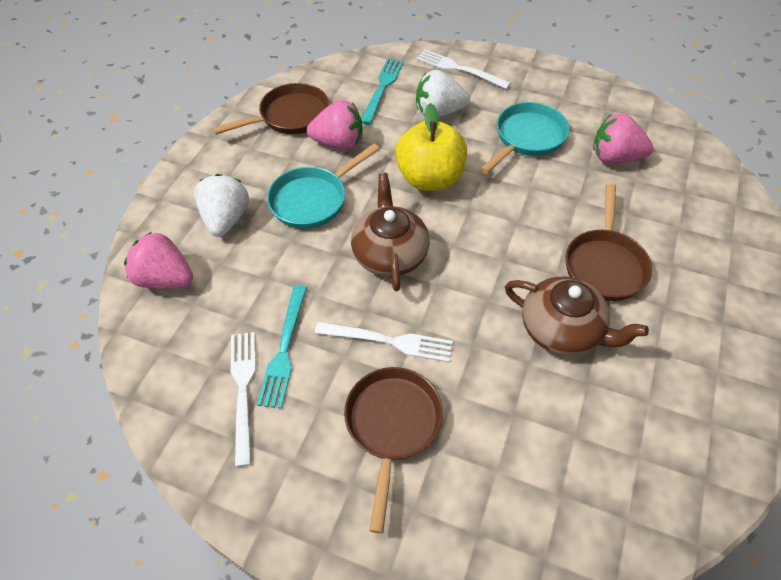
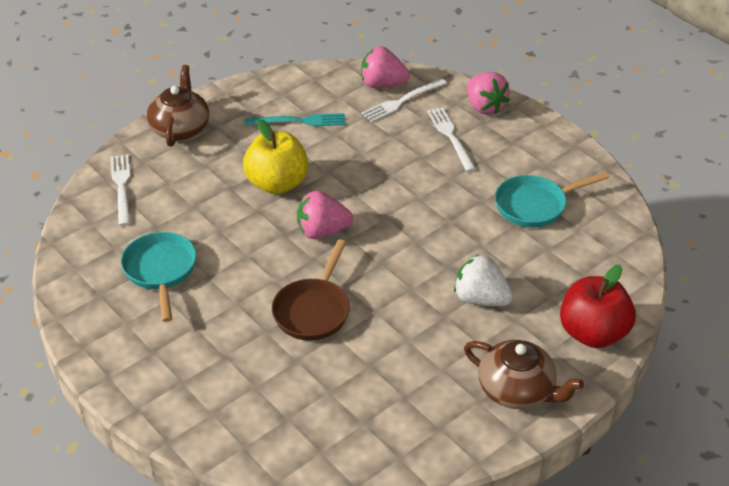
brown pan: [212,83,329,135] [344,367,443,533] [565,183,652,301] = 3 -> [272,239,350,341] = 1
red apple: none = 0 -> [560,265,636,348] = 1
turquoise fork: [257,285,307,409] [361,58,404,125] = 2 -> [244,113,345,126] = 1
white strawberry: [194,174,249,237] [416,70,470,117] = 2 -> [454,255,513,306] = 1

